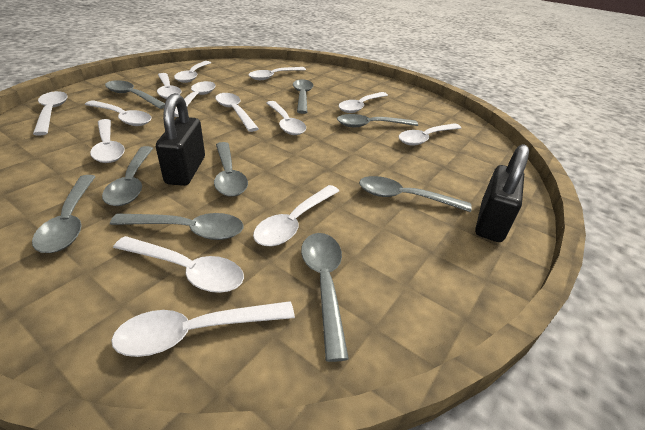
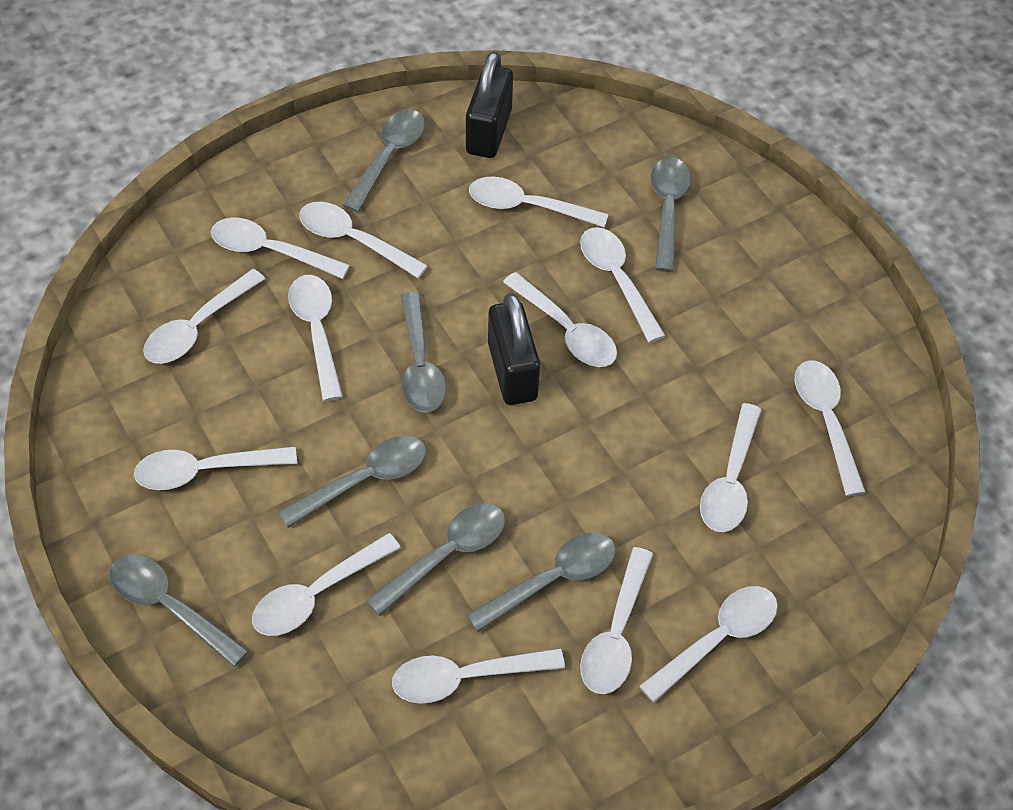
grey spoon: [32,175,96,253] [102,146,153,206] [105,80,165,109] [110,213,244,240] [214,142,248,197] [293,79,314,114] [301,233,349,362] [337,114,418,127] [359,176,472,212] = 9 -> [109,555,248,667] [278,436,426,528] [342,110,425,212] [366,503,505,616] [401,292,446,412] [466,533,616,632] [651,157,691,272] = 7

